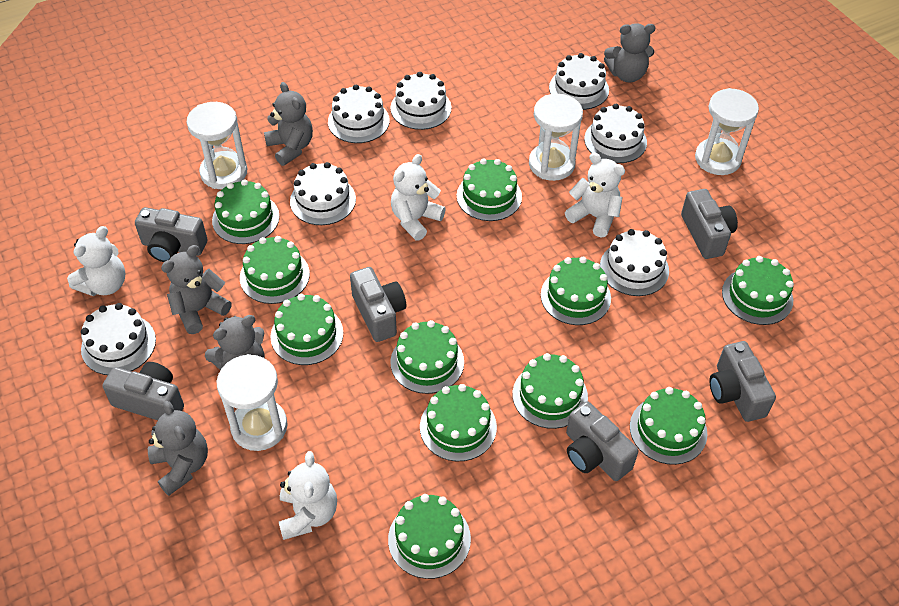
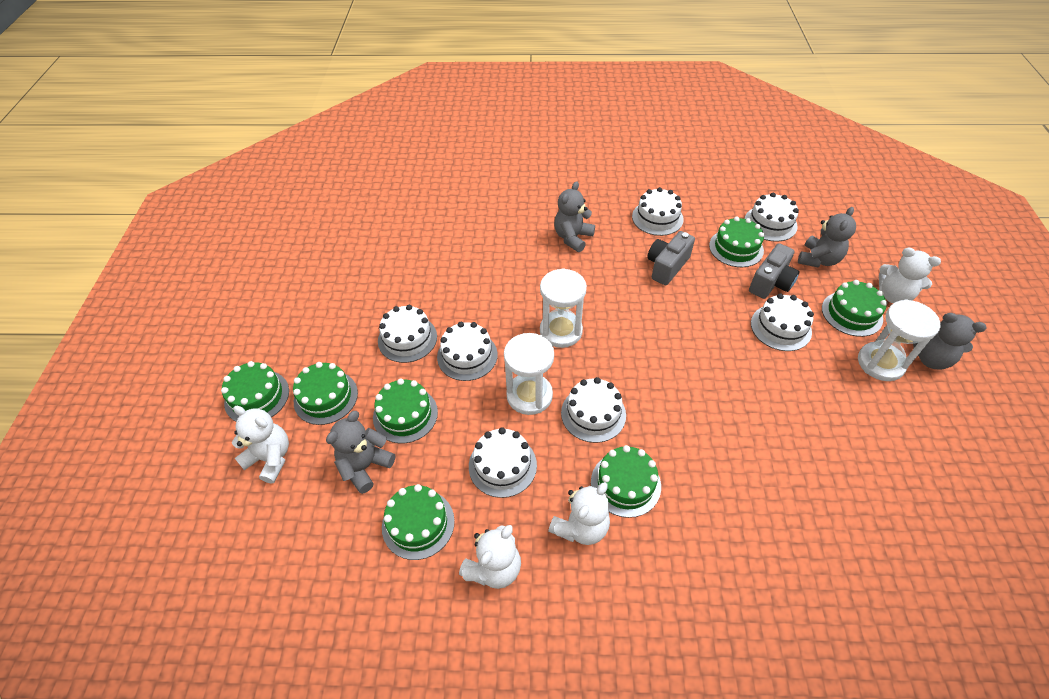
green cake: [212,179,280,244] [240,236,310,304] [270,294,343,365] [388,494,471,579] [390,320,464,394] [420,384,497,461] [457,159,522,221] [512,353,588,429] [541,257,611,325] [630,387,707,465] [722,256,794,325] = 11 -> [221,361,289,422] [293,362,358,425] [373,378,438,443] [382,484,455,560] [591,445,661,518] [709,217,764,267] [822,280,887,337] = 7
grey camera: [102,362,184,420] [135,207,208,262] [350,267,406,342] [566,401,638,481] [681,189,738,259] [709,341,776,422] = 6 -> [647,231,695,285] [749,243,800,299] = 2
grey teddy bear: [148,401,208,496] [161,245,232,334] [205,315,264,370] [264,82,313,166] [604,23,655,82] = 5 -> [326,411,395,494] [554,181,595,252] [798,207,856,268] [913,313,986,370] = 4
white hourglass: [187,102,247,189] [216,354,288,451] [529,94,583,181] [695,88,759,175] = 4 -> [504,333,554,415] [540,268,587,348] [858,300,941,381] = 3

